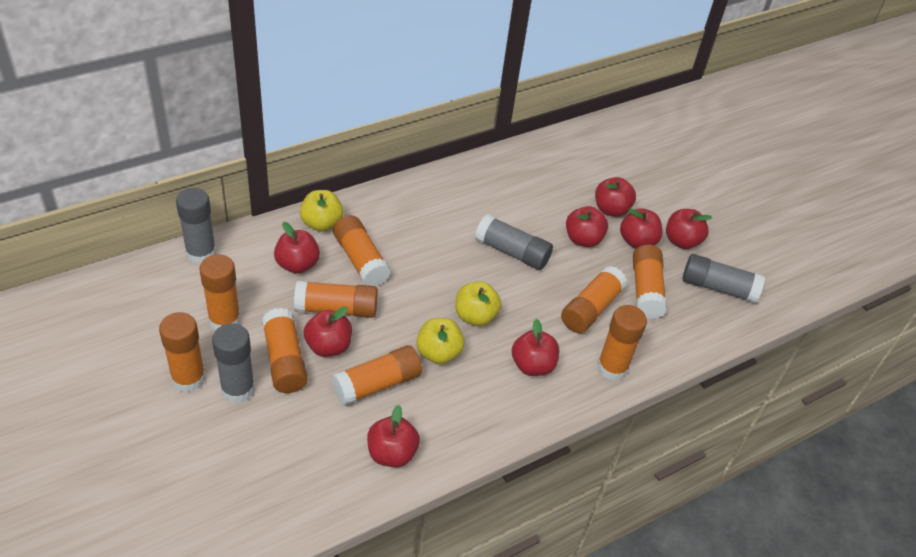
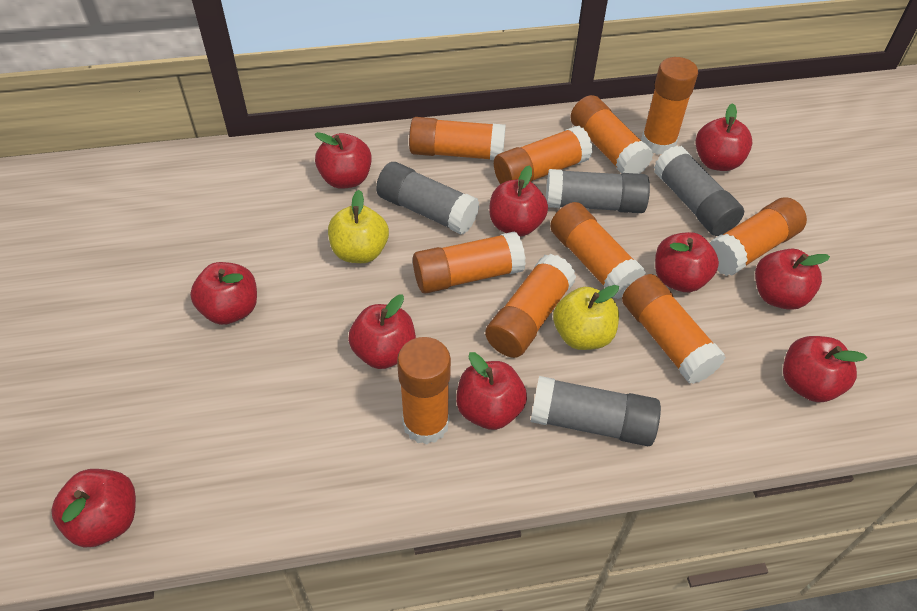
orange glue stick: [159,312,206,392] [199,254,241,331] [262,308,308,393] [294,281,378,318] [332,345,422,406] [333,215,391,286] [561,266,627,333] [597,305,647,381] [633,244,667,319] = 9 -> [397,337,451,444] [409,117,506,160] [413,232,526,294] [485,254,576,358] [494,126,593,184] [550,202,646,299] [570,95,653,174] [622,274,726,384] [641,57,698,155] [710,197,807,276] = 10
red apple: [274,222,320,274] [304,306,352,357] [367,405,420,467] [512,319,559,376] [566,206,608,247] [595,177,636,217] [620,208,663,249] [666,209,712,249] = 8 -> [52,469,136,548] [190,262,257,325] [315,132,372,189] [348,295,416,369] [456,352,527,430] [489,165,548,236] [655,232,719,292] [695,103,753,171] [755,249,830,310] [783,336,867,402] = 10
yellow apple: [300,190,344,232] [416,318,465,364] [456,281,501,326] = 3 -> [328,190,389,263] [553,285,619,350] = 2

